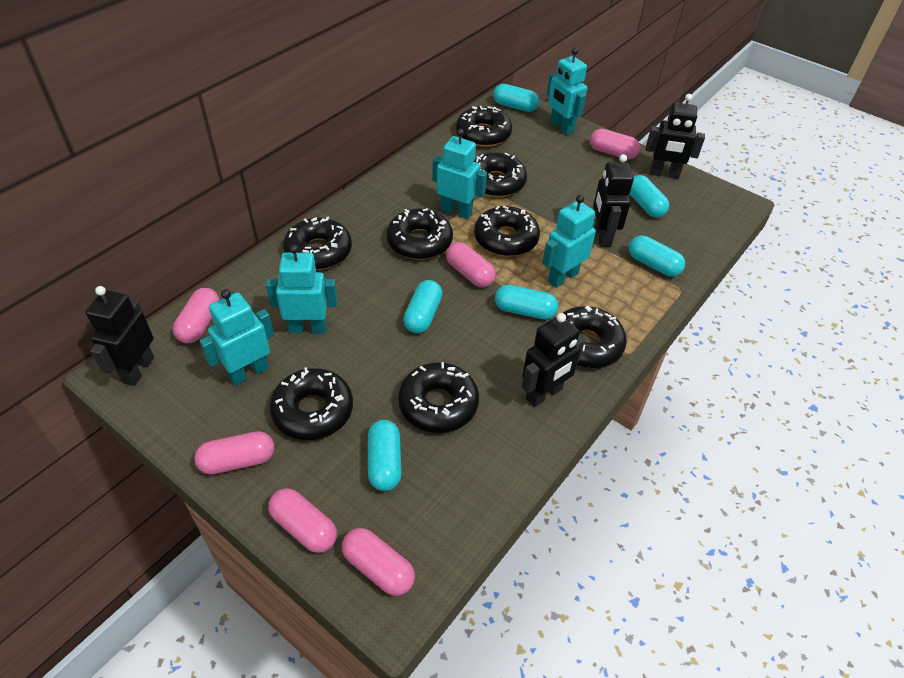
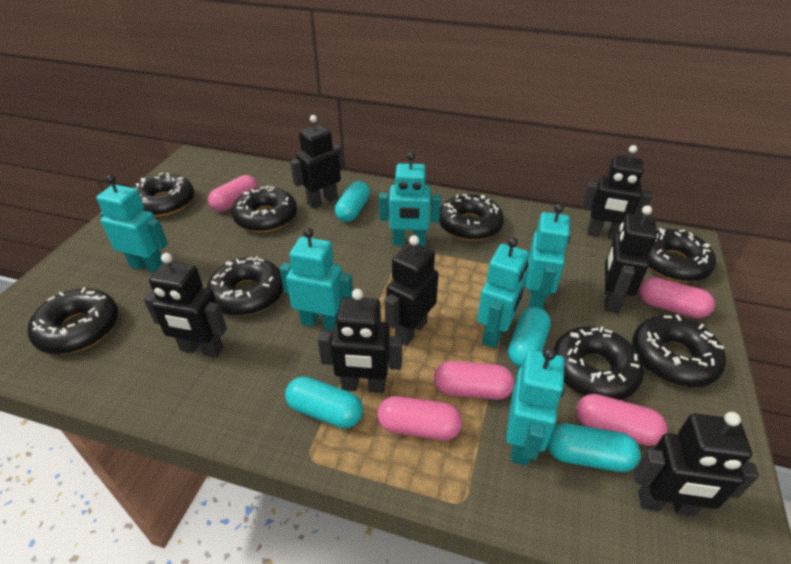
black robot: [86,286,154,386] [522,313,585,407] [593,154,634,247] [645,94,705,179] = 4 -> [144,253,227,358] [290,115,343,208] [318,289,402,393] [385,235,439,346] [582,145,652,240] [605,205,657,313] [634,412,759,516] = 7
pink capsule: [173,288,219,343] [194,431,274,475] [268,488,337,553] [342,528,415,596] [446,242,496,288] [590,129,640,159] = 6 -> [208,175,258,212] [377,396,462,440] [434,361,515,400] [576,394,667,446] [639,277,715,318] = 5
turquoise capsule: [368,420,402,491] [403,280,442,333] [493,84,539,112] [495,285,558,319] [629,235,685,277] [630,175,669,218] = 6 -> [285,377,363,429] [335,181,370,222] [508,307,551,367] [547,424,641,472] = 4
turquoise robot: [199,289,274,386] [266,245,338,333] [432,129,487,219] [542,195,596,288] [547,48,587,135] = 5 -> [96,175,168,273] [280,228,353,331] [379,152,441,246] [477,237,529,348] [506,347,565,466] [526,203,570,309] = 6

